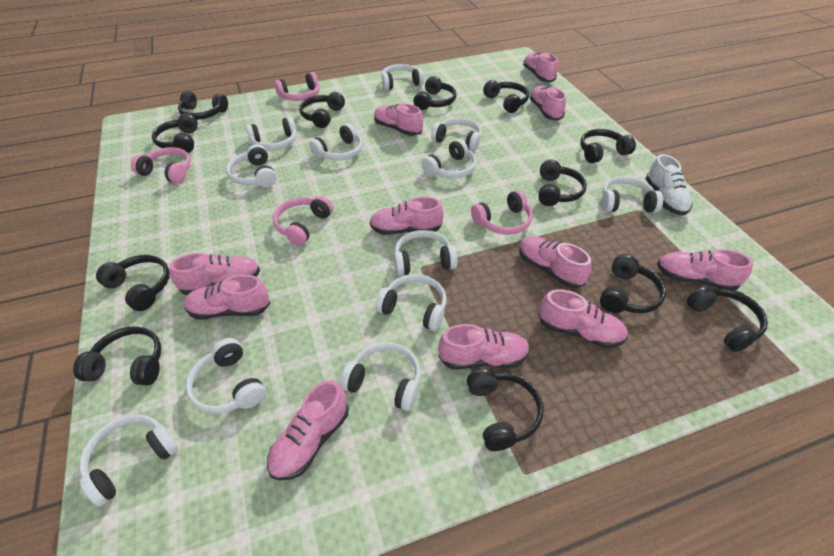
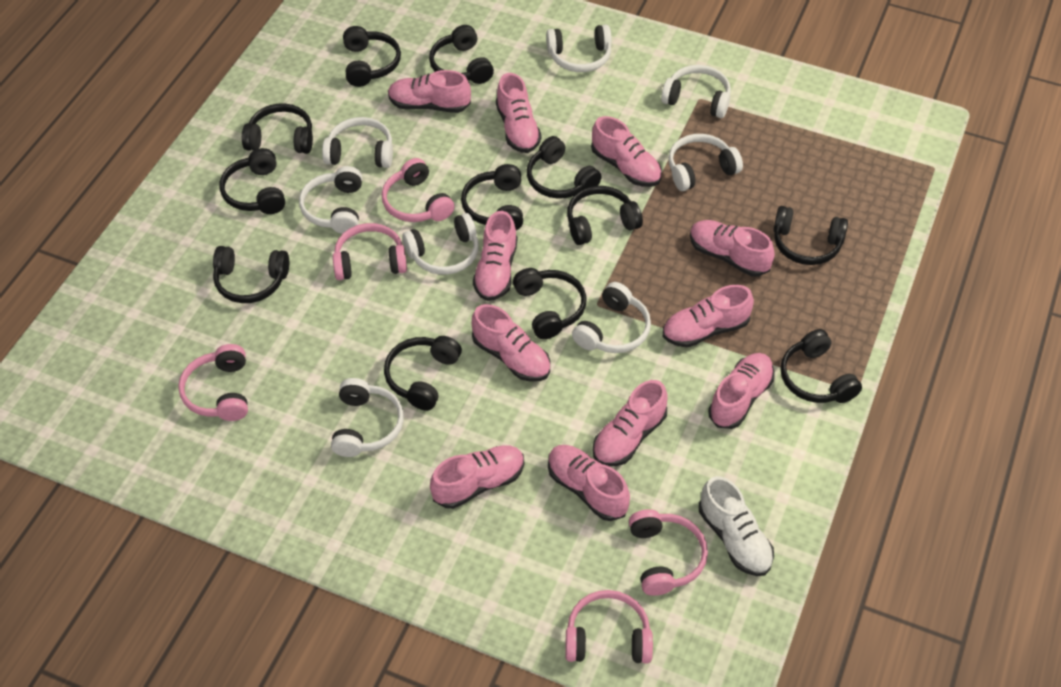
pink headphones: [131,147,191,184] [273,196,333,246] [275,72,320,101] [471,190,533,235] = 4 -> [178,344,248,421] [333,223,407,280] [382,158,455,222] [565,590,653,664] [629,509,708,596] = 5
white headphones: [79,414,178,507] [185,338,266,414] [226,144,277,187] [246,117,296,151] [309,124,363,161] [340,342,421,411] [375,274,446,331] [381,64,424,90] [394,230,457,276] [422,139,477,178] [431,118,482,151] [602,176,663,213] = 12 -> [299,166,362,234] [322,117,393,168] [331,378,404,457] [403,213,479,275] [546,24,612,72] [572,282,651,353] [661,65,731,118] [668,134,743,191] = 8

